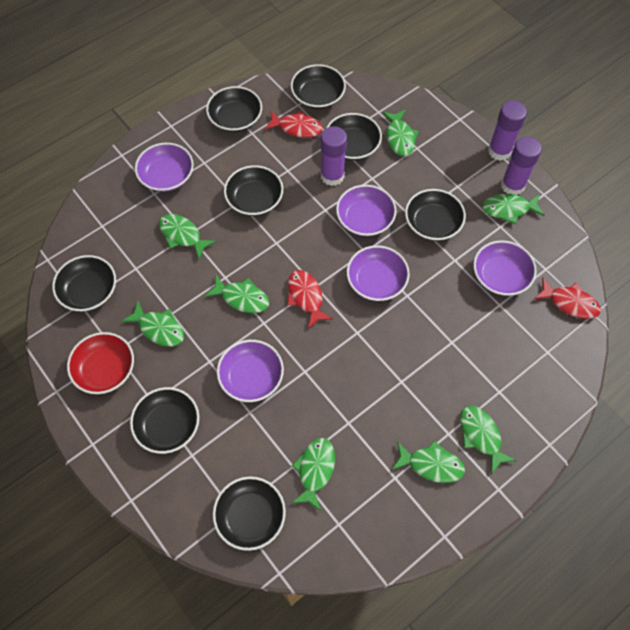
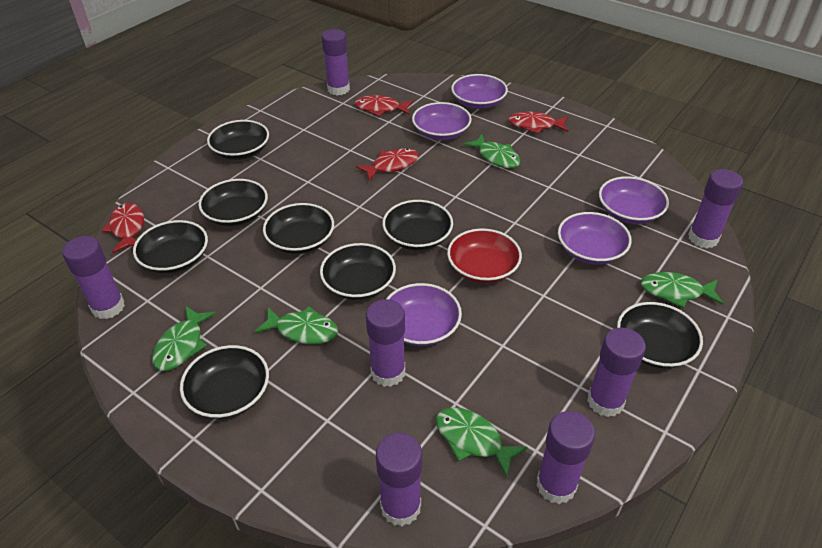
green fish: [121,301,184,346] [159,214,216,259] [204,275,269,313] [292,438,335,511] [382,110,419,156] [392,441,465,483] [460,406,517,474] [482,194,544,224] = 8 -> [152,306,216,371] [254,306,338,344] [436,407,528,477] [463,134,520,168] [641,272,723,308] = 5
purple glue stick: [321,126,347,186] [488,101,527,161] [501,136,542,195] = 3 -> [62,236,125,319] [322,29,350,96] [366,299,405,387] [376,433,422,526] [536,411,595,504] [587,328,646,417] [688,169,743,248] = 7
red fish: [264,110,323,138] [287,270,333,329] [534,277,601,319] = 3 -> [102,203,144,253] [355,95,413,116] [356,148,419,181] [509,112,569,134] = 4

